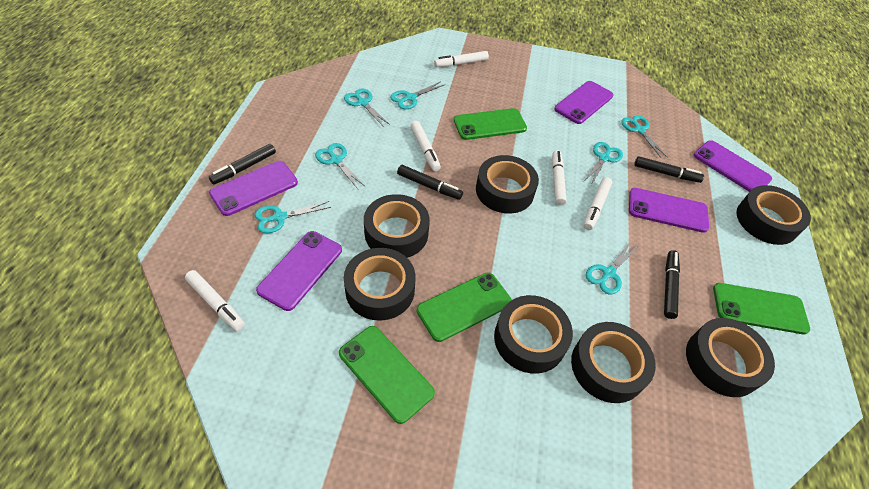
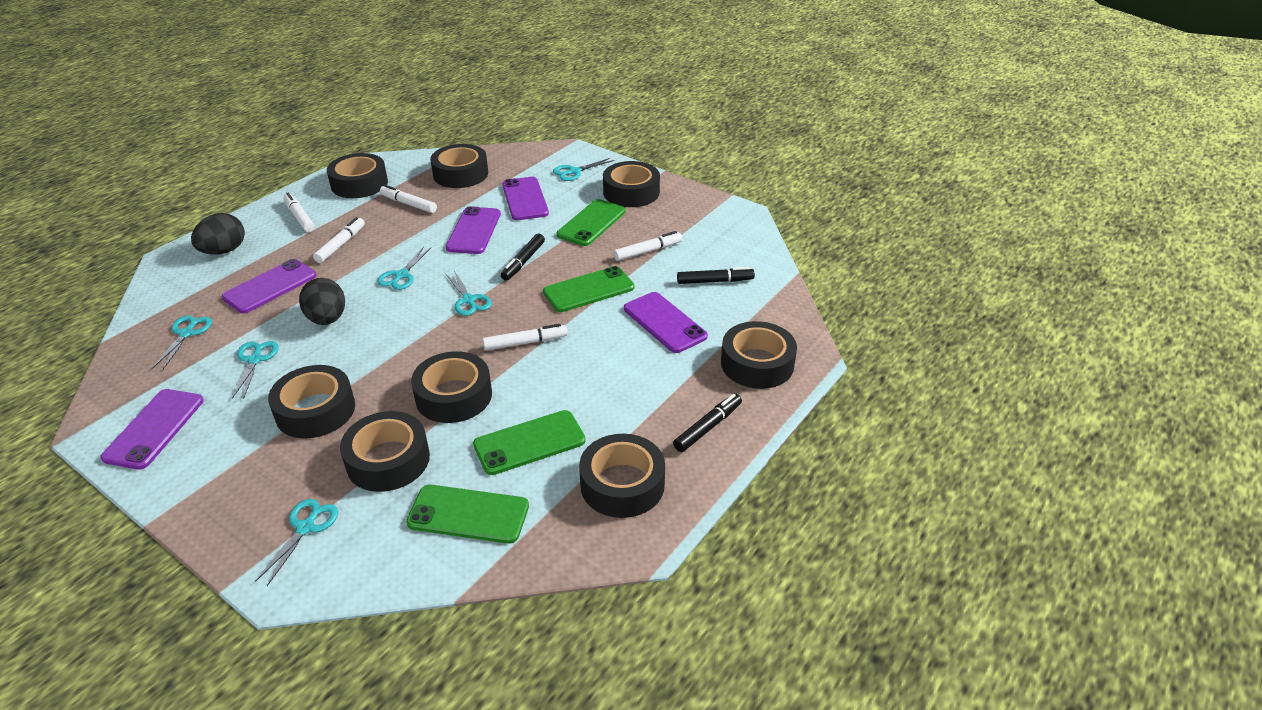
black egg: none = 0 -> [191,213,245,255] [299,278,345,325] = 2
black marker: [209,144,276,185] [397,165,463,200] [634,156,704,183] [664,250,680,319] = 4 -> [501,234,545,281] [673,394,742,452] [677,267,755,284] = 3
black tape: [344,248,416,321] [364,194,430,258] [476,155,539,214] [494,295,573,373] [571,322,656,403] [686,318,775,397] [736,185,811,245] = 7 -> [268,365,355,439] [327,153,388,198] [340,411,430,492] [411,351,492,423] [430,144,488,188] [579,434,665,518] [603,161,660,207] [721,321,797,389] = 8
turquoise scissors: [254,201,331,233] [315,143,365,189] [344,88,390,127] [390,81,444,109] [584,142,623,185] [586,241,639,294] [621,115,667,158] = 7 -> [152,315,212,371] [232,341,279,399] [255,499,338,586] [377,247,431,290] [445,271,492,316] [553,158,614,181] = 6

